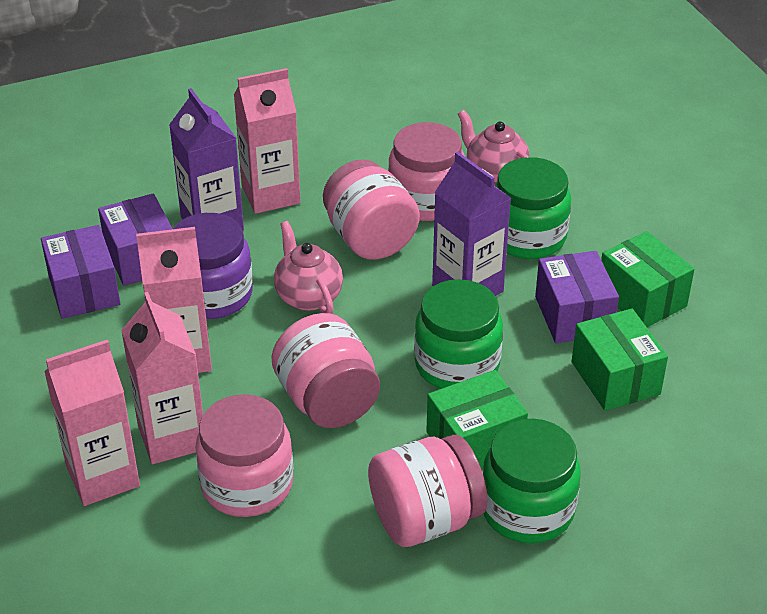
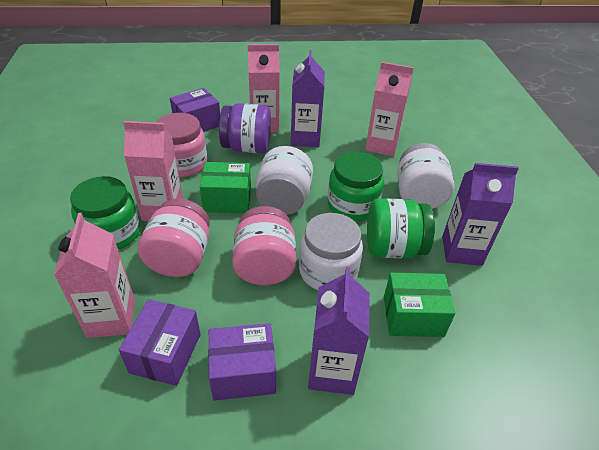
green box: [426,370,528,467] [572,308,668,411] [601,231,694,327] = 3 -> [200,162,251,213] [384,273,456,337] = 2
pink jar: [195,394,293,517] [271,313,380,428] [323,159,420,260] [368,435,488,547] [388,122,465,221] = 5 -> [138,198,210,277] [155,113,207,177] [232,206,296,285] = 3
pink teapot: [274,221,343,314] [458,110,529,185] = 2 -> none = 0
purple carton: [169,88,244,231] [432,152,511,296] = 2 -> [291,50,325,147] [308,267,370,395] [442,163,519,266] = 3
white jar: none = 0 -> [256,146,313,215] [299,213,363,290] [397,143,454,209] = 3

